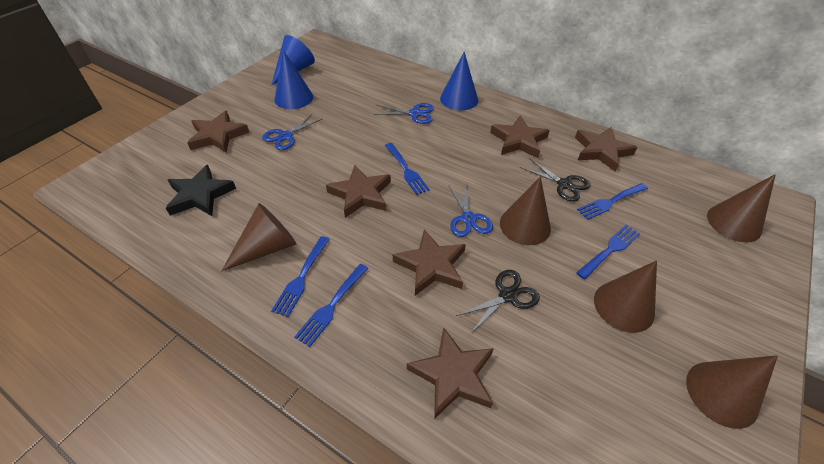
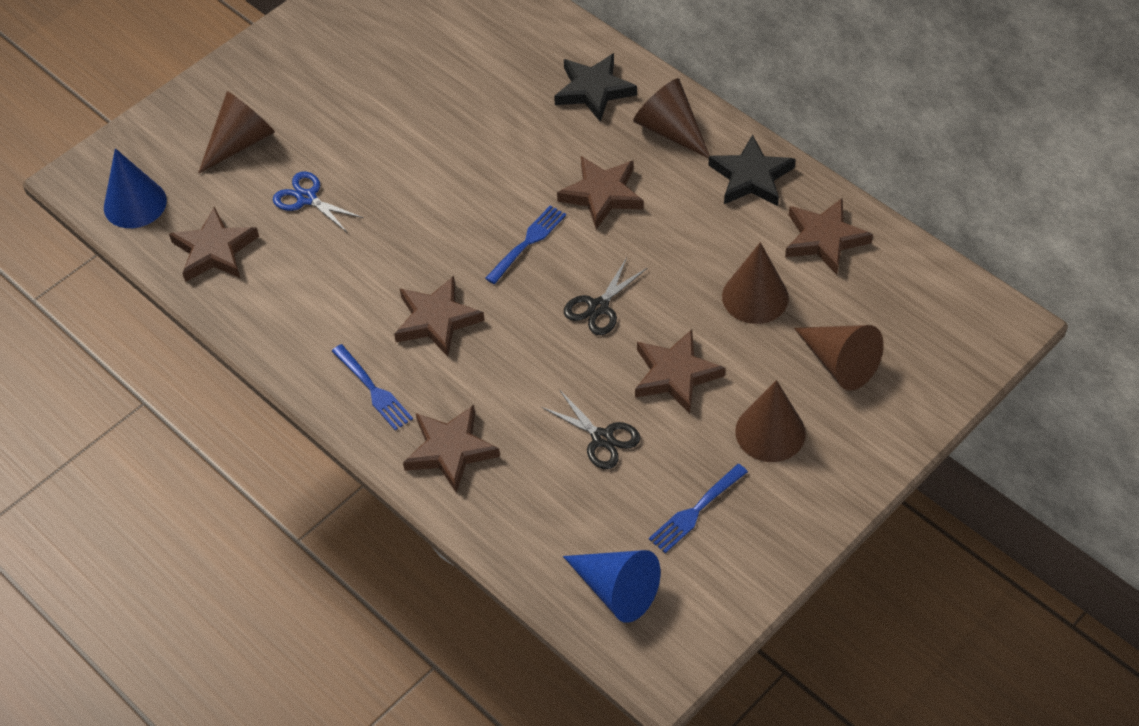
black star: [166,165,236,216] = 1 -> [554,53,637,122] [709,134,796,206] = 2
blue cone: [272,35,315,85] [274,50,313,109] [440,52,478,110] = 3 -> [104,148,167,228] [563,550,660,623] = 2
blue fork: [271,236,330,317] [294,264,368,347] [385,143,430,195] [576,225,640,279] [577,183,648,220] = 5 -> [332,344,413,431] [485,205,566,284] [649,464,748,553] = 3
blue scissors: [262,114,322,150] [374,103,434,124] [448,184,493,237] = 3 -> [273,171,363,232] = 1

